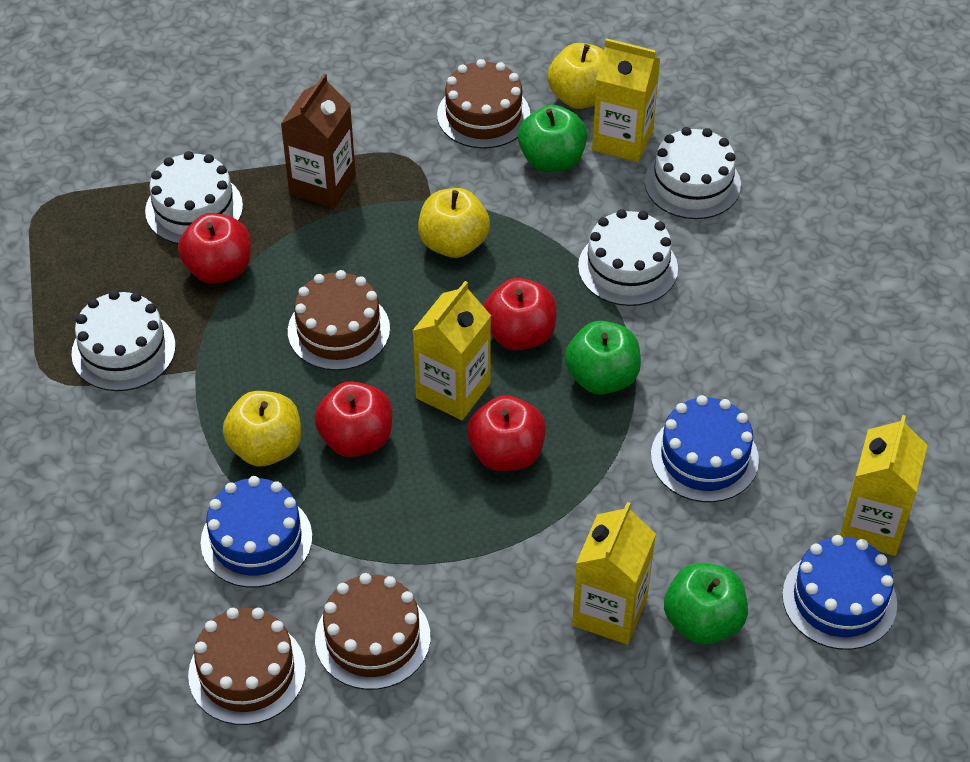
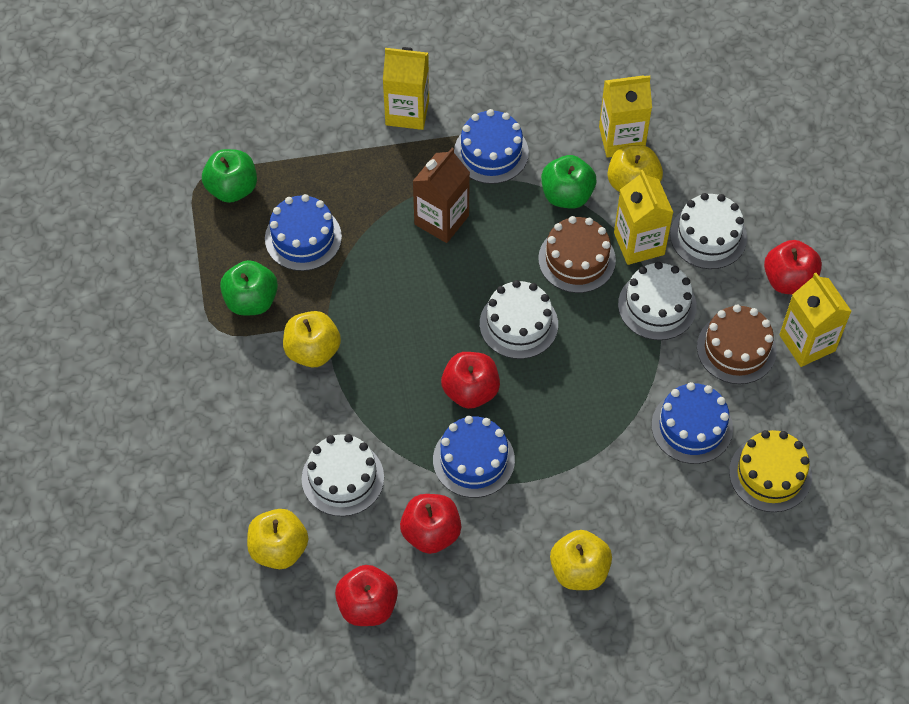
blue cake: [201,476,312,588] [651,395,759,502] [782,535,897,650] = 3 -> [265,194,342,271] [433,416,515,498] [454,109,529,184] [652,382,733,464] = 4
brown cake: [188,608,306,725] [288,270,390,371] [315,573,430,690] [437,59,530,149] = 4 -> [538,216,616,293] [697,305,777,384] = 2
yellow apple: [223,391,301,466] [418,188,490,258] [547,43,604,109] = 3 -> [247,509,308,569] [283,311,341,368] [550,530,612,590] [608,145,663,192] = 4
yellow cake: none = 0 -> [729,430,812,512] = 1

